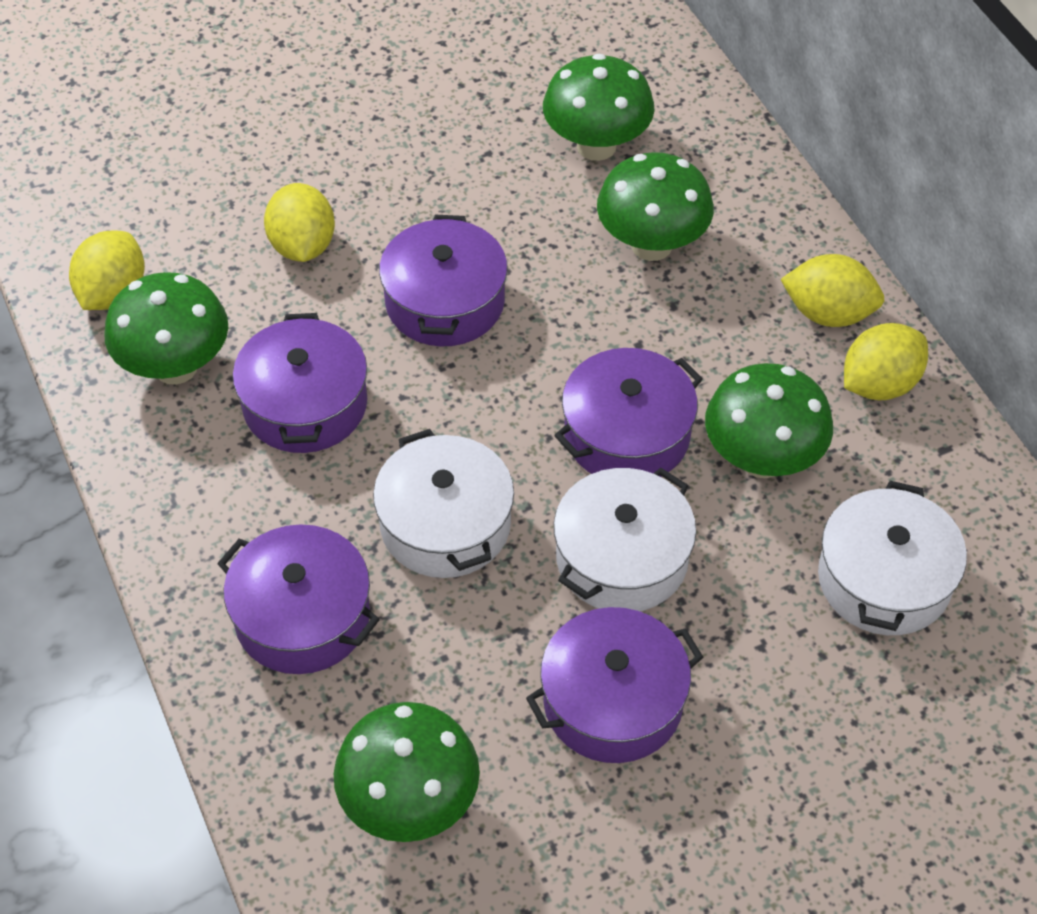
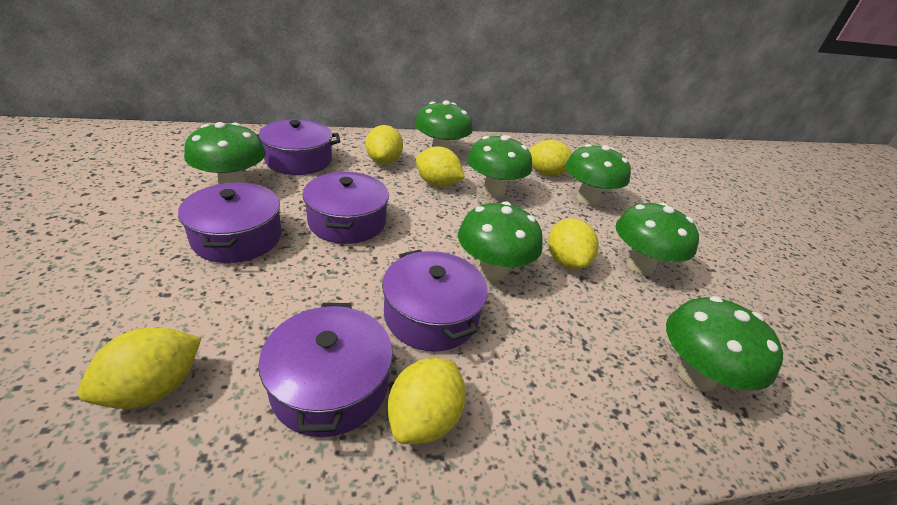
green mushroom: [104,272,228,385] [334,702,480,842] [543,54,655,161] [597,152,714,261] [705,363,833,478] = 5 -> [184,122,266,184] [415,100,473,150] [458,201,543,281] [467,135,532,197] [565,144,631,205] [616,203,699,275] [666,296,783,392] = 7
white pot: [373,429,514,578] [554,468,696,611] [818,481,967,635] = 3 -> none = 0
yellow lemon: [69,230,145,310] [264,183,335,262] [780,254,884,327] [844,323,928,400] = 4 -> [78,327,201,409] [366,125,403,164] [388,358,466,444] [416,146,465,187] [528,140,572,176] [548,218,599,269] = 6

